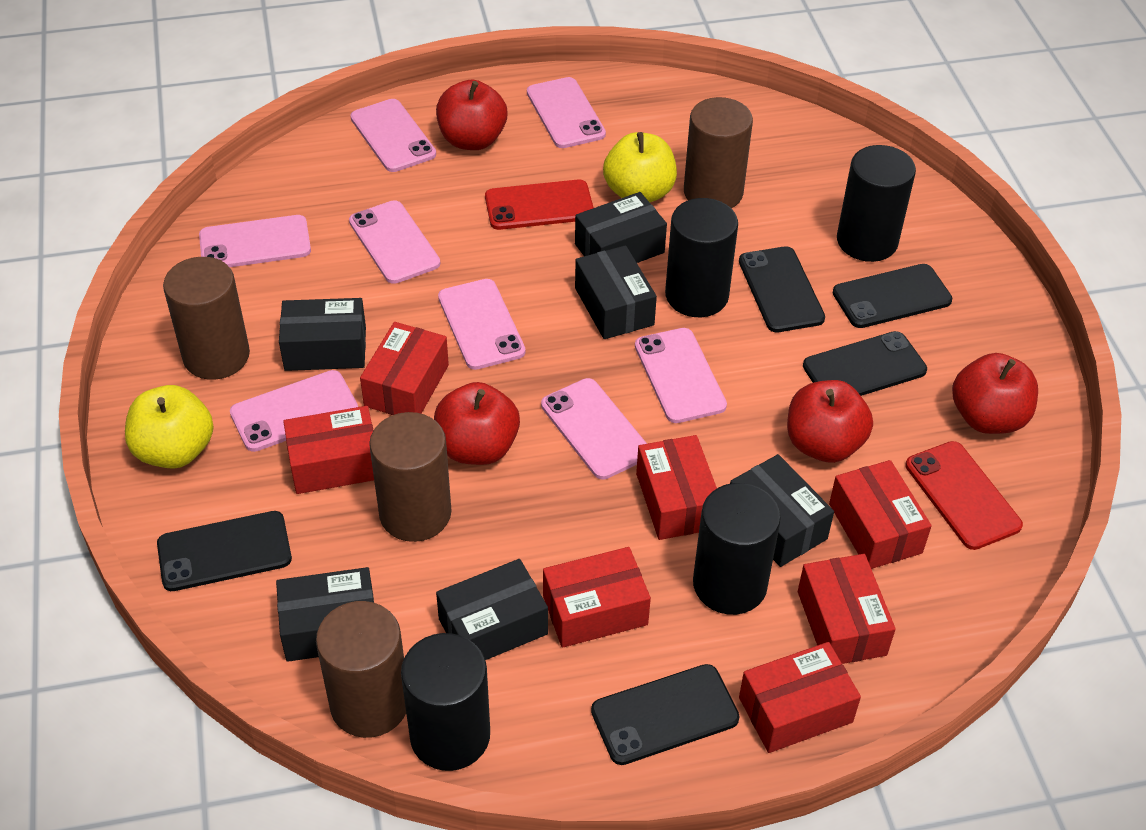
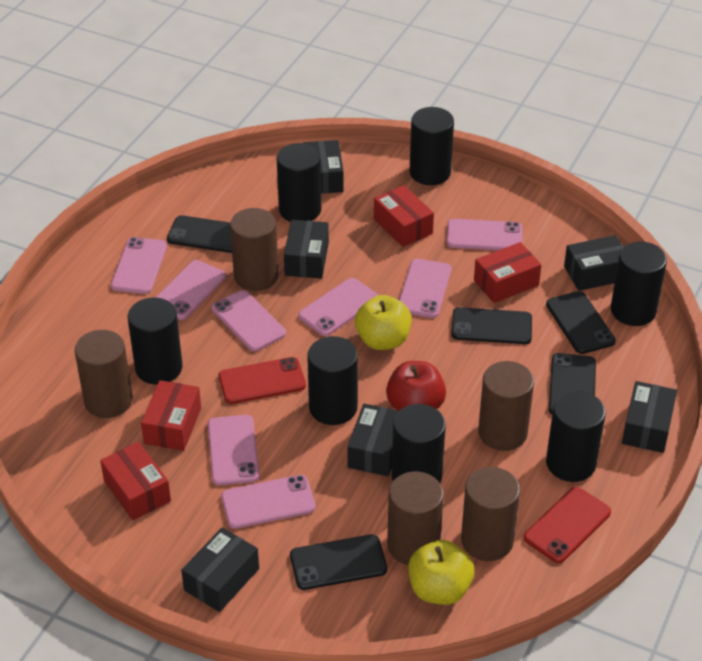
black cylinder: [401,633,490,771] [665,198,738,317] [693,483,781,615] [837,145,916,262] = 4 -> [128,297,183,385] [277,143,321,222] [307,336,358,425] [392,404,446,483] [410,107,454,185] [546,391,606,482] [611,241,667,326] = 7
brown cylinder: [163,257,250,380] [316,601,406,738] [369,412,451,542] [684,97,753,208] = 4 -> [74,330,133,418] [230,208,279,291] [387,471,444,565] [461,467,520,561] [478,361,534,451] = 5
red apple: [434,382,520,465] [436,80,507,150] [787,380,873,463] [952,353,1038,434] = 4 -> [386,361,446,411] = 1
red box: [283,406,374,494] [360,322,449,415] [543,547,651,648] [636,435,717,540] [739,642,861,753] [798,554,896,664] [829,460,932,569] = 7 -> [100,442,171,520] [141,380,201,451] [374,185,434,247] [474,242,541,303] = 4

